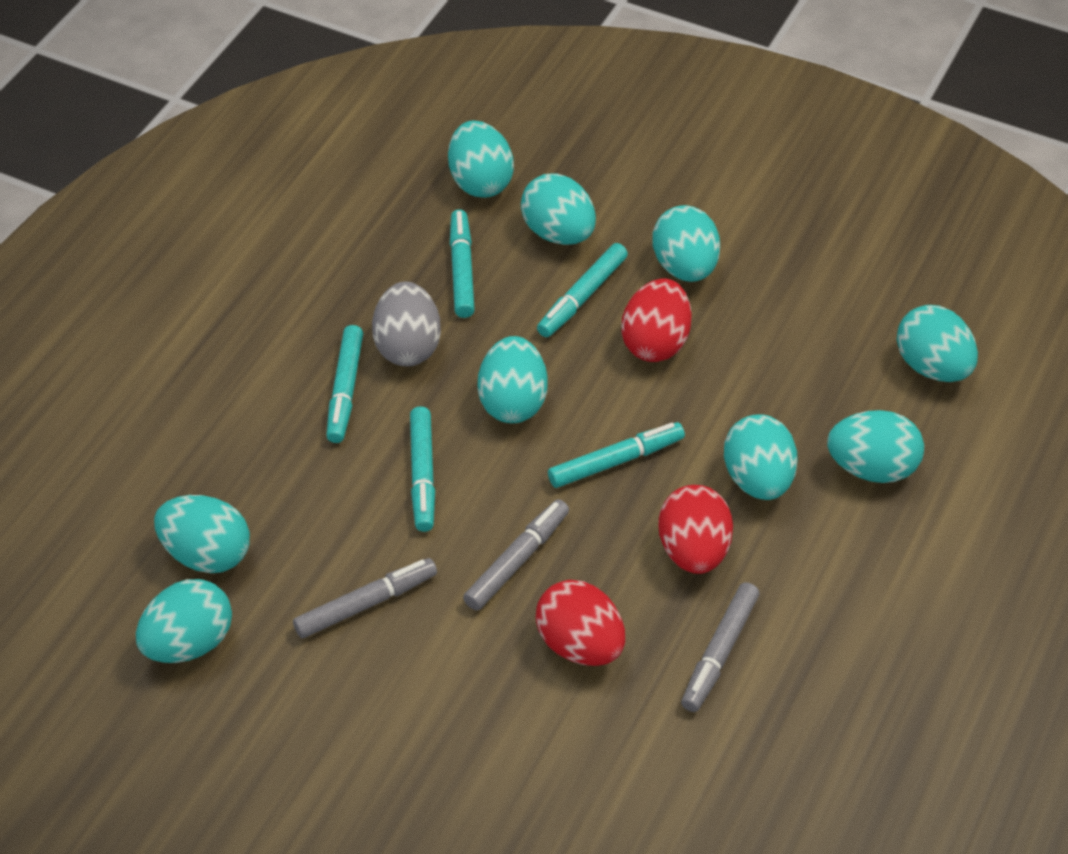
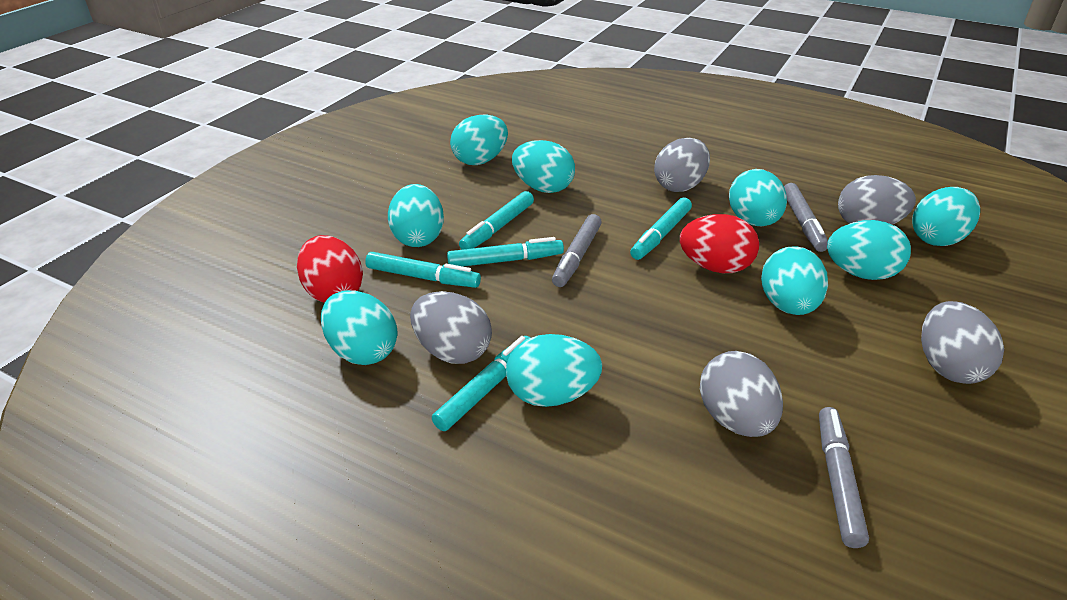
grey egg: [372,282,441,366] = 1 -> [410,291,492,364] [654,138,710,192] [700,351,783,437] [838,175,916,225] [921,301,1004,384] = 5
red egg: [536,580,625,666] [621,278,692,362] [658,485,733,574] = 3 -> [297,235,363,303] [680,214,759,273] = 2

